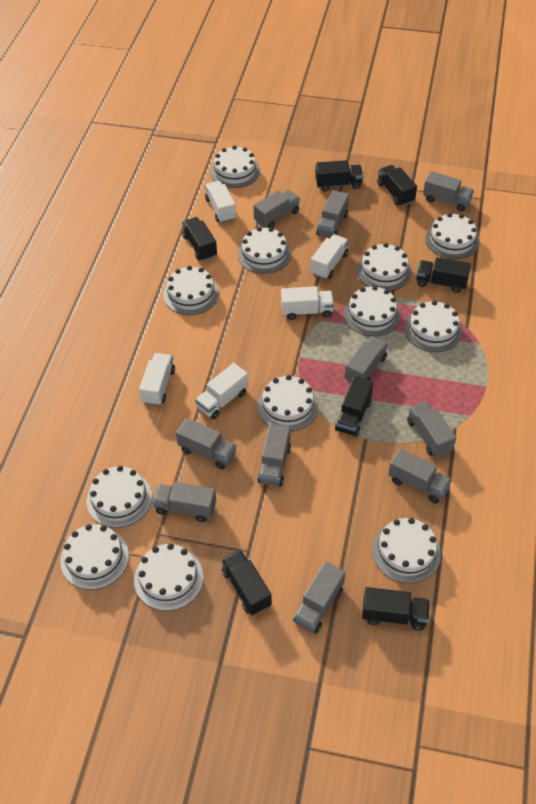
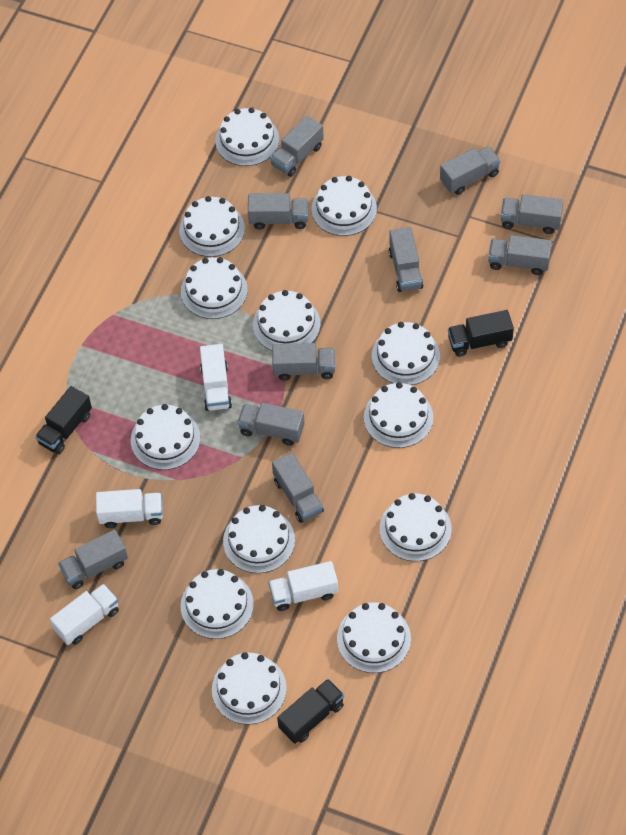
black truck: [182,217,217,261] [221,549,272,615] [315,160,363,192] [335,376,373,437] [362,587,430,631] [377,165,417,206] [416,257,471,293] = 7 -> [35,386,92,454] [277,679,344,744] [448,310,514,357] = 3
white cake: [60,524,129,590] [87,466,152,528] [134,543,203,611] [163,266,219,315] [210,146,260,188] [237,227,291,274] [258,375,319,431] [344,286,401,336] [357,243,412,291] [372,518,441,583] [404,300,462,352] [425,213,479,259] = 12 -> [131,404,200,470] [179,196,245,257] [180,569,254,639] [181,257,248,319] [212,652,287,725] [215,107,279,166] [223,505,295,573] [253,290,321,351] [311,176,377,236] [337,602,411,673] [364,382,433,448] [372,322,440,385] [380,493,452,561] = 13
white truck: [139,353,175,406] [195,363,249,419] [205,181,236,223] [281,286,334,320] [310,234,349,279] = 5 -> [50,584,119,645] [96,489,163,528] [200,344,232,411] [268,561,338,611] = 4

